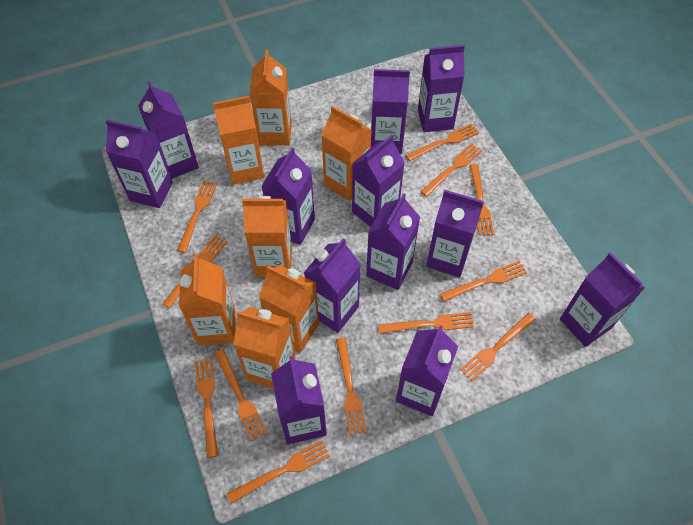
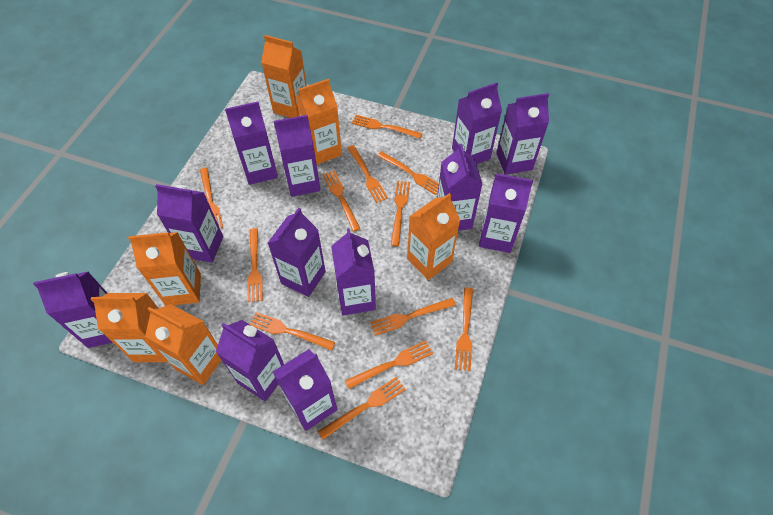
orange carton: [179,254,235,345] [213,96,264,185] [233,307,295,388] [242,196,292,277] [249,50,292,145] [259,265,319,353] [321,106,372,201] = 7 -> [91,293,168,362] [128,232,201,306] [145,304,221,385] [261,35,307,118] [296,79,342,164] [407,193,460,280] = 6

